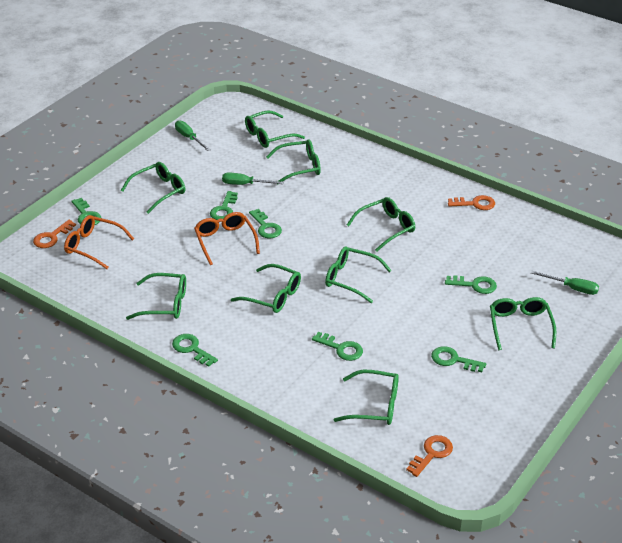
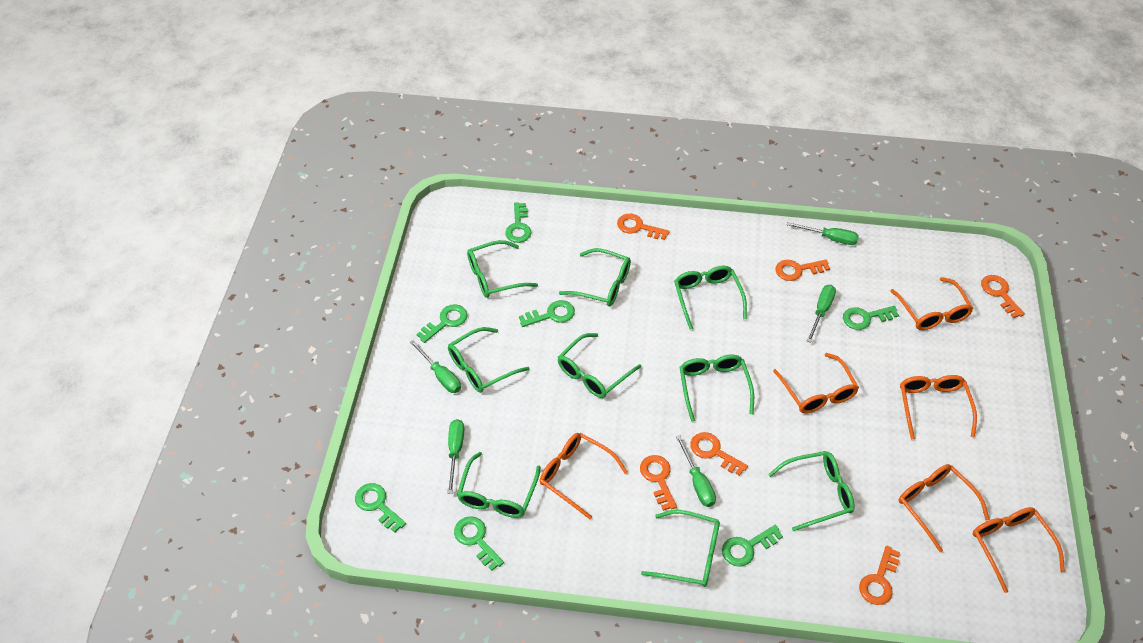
green screwdriver: [175,120,211,151] [222,172,284,185] [531,271,599,295] = 3 -> [409,340,461,393] [447,419,464,494] [676,435,716,507] [787,222,859,245] [807,285,836,343] = 5
orange glasses: [64,215,134,269] [194,212,260,265] = 2 -> [540,433,628,519] [773,353,859,414] [890,277,974,330] [899,464,990,552] [900,375,977,440] [972,507,1065,593] = 6
orange key: [33,220,76,248] [406,435,453,477] [448,195,495,210] = 3 -> [617,214,670,240] [640,455,677,511] [690,432,748,476] [775,259,830,281] [859,546,900,605] [981,275,1025,318] = 6

